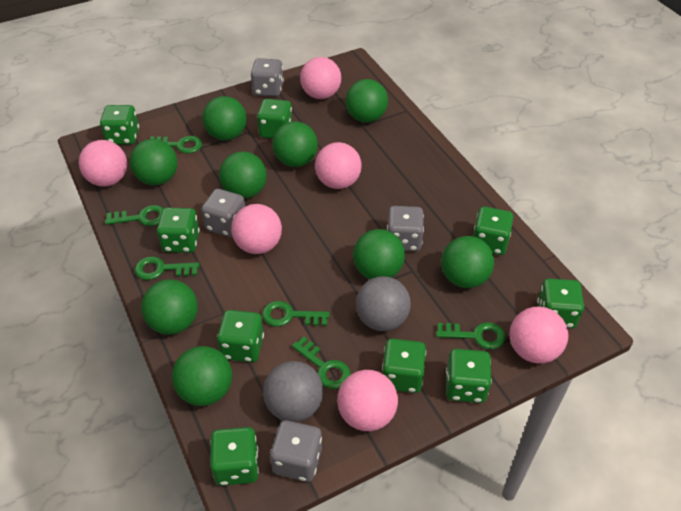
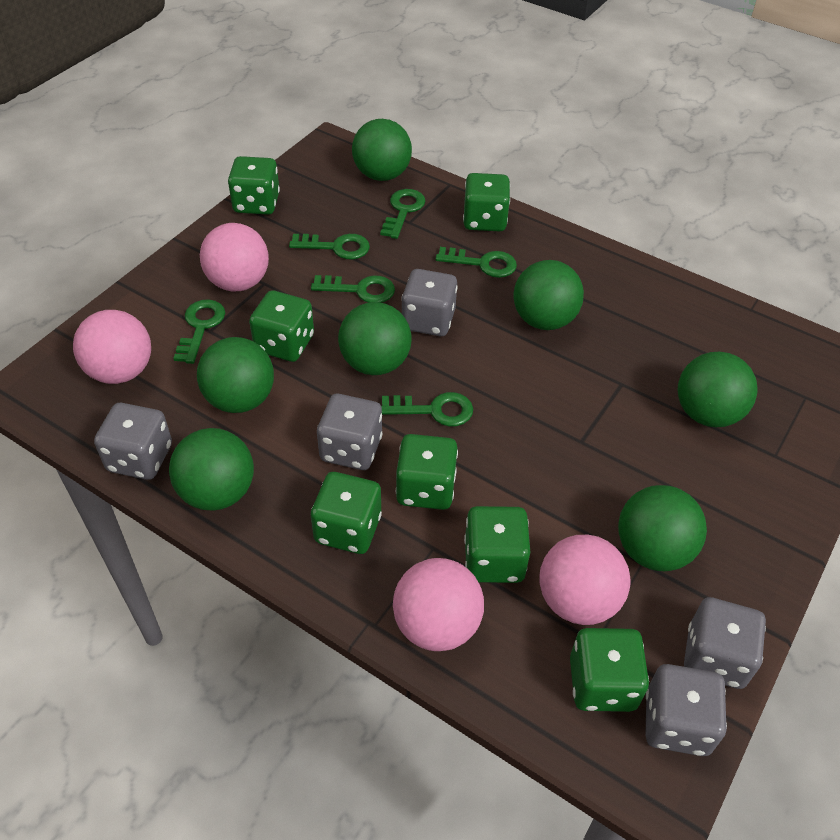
green ball: [130,139,178,185] [141,279,198,335] [172,346,232,406] [202,96,247,140] [219,151,267,199] [273,121,318,167] [346,79,388,123] [353,229,405,279] [441,236,494,288] = 9 -> [169,428,254,511] [197,337,274,413] [338,302,411,375] [352,119,412,181] [514,260,584,330] [618,485,707,571] [678,352,758,427] = 7
green dice: [100,105,139,145] [157,208,200,253] [210,427,259,486] [217,310,264,362] [257,99,292,139] [382,339,426,393] [446,349,492,403] [473,207,513,255] [537,278,584,328] = 9 -> [228,156,280,215] [249,290,314,362] [311,472,382,554] [396,434,458,510] [463,173,510,231] [464,506,530,583] [570,628,649,712] = 7
grey ball: [263,361,323,422] [356,276,411,331] = 2 -> none = 0
grey dice: [201,189,245,237] [251,58,284,97] [270,420,322,482] [387,206,424,251] = 4 -> [94,403,172,480] [317,394,383,470] [401,269,458,336] [645,664,727,756] [684,597,766,689] = 5
pink ball: [79,140,127,187] [231,204,282,254] [300,57,341,99] [315,142,361,189] [337,370,398,431] [510,306,568,363] = 6 -> [73,310,151,384] [200,223,269,291] [393,558,484,651] [539,535,631,625] = 4

